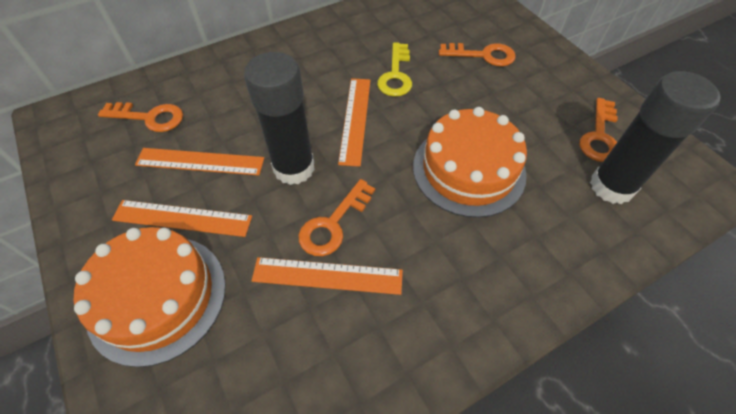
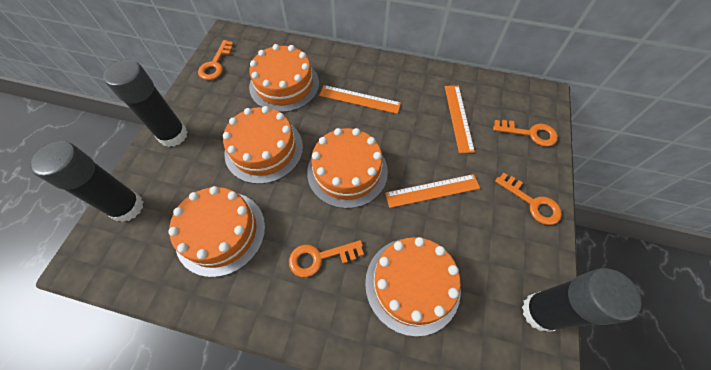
black glue stick: [244,52,315,185] [590,71,721,204] = 2 -> [30,141,143,222] [103,60,188,147] [522,268,642,332] = 3
orange cake: [73,227,226,367] [413,107,527,218] = 2 -> [168,186,265,277] [223,106,303,184] [249,44,319,112] [307,128,388,209] [365,237,461,336] = 5
orange ruler: [112,200,252,237] [135,148,264,176] [252,257,403,295] [338,78,371,167] = 4 -> [319,85,401,114] [385,174,480,208] [445,86,475,153] = 3
yellow key: [377,42,412,97] = 1 -> none = 0

